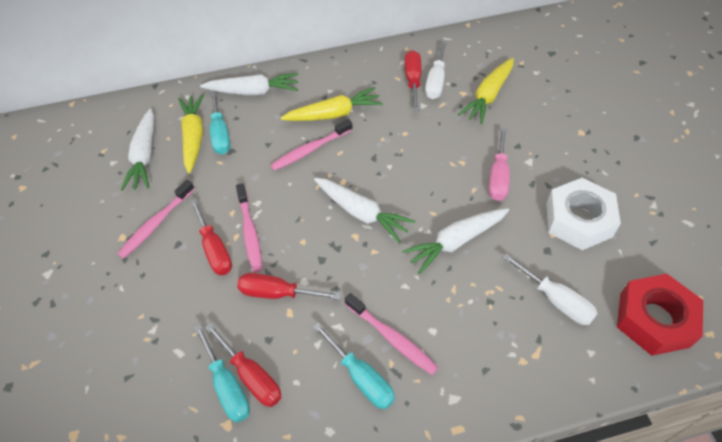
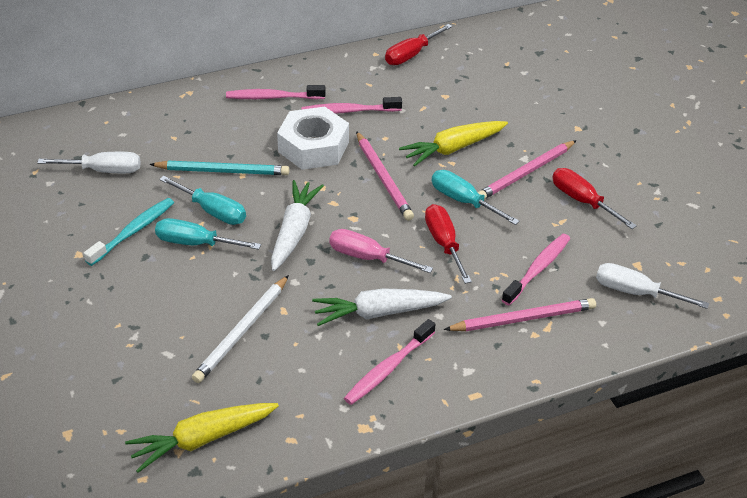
pink pencil: none = 0 -> [356,131,414,221] [444,298,596,331] [477,140,577,199] = 3
red nut: [617,274,703,356] = 1 -> none = 0
red screwdriver: [190,198,232,275] [205,323,281,407] [237,273,341,300] [405,50,422,111] = 4 -> [385,24,453,65] [425,204,472,284] [552,168,637,229] = 3
turquoise pencil: none = 0 -> [149,161,289,175] = 1
turquoise toothbrush: none = 0 -> [83,198,174,266] = 1
white carrot: [121,109,154,191] [200,73,298,95] [314,178,415,243] [402,208,509,274] = 4 -> [271,180,324,271] [312,288,452,326] = 2
white pencil: none = 0 -> [192,275,289,383] = 1
yellow carrot: [178,94,204,173] [281,87,383,121] [458,58,514,124] = 3 -> [125,403,279,473] [399,121,508,167] = 2

